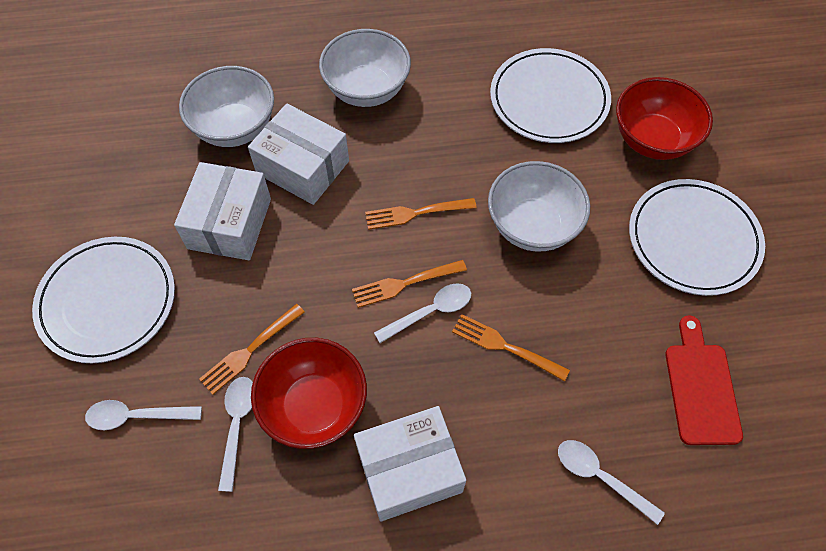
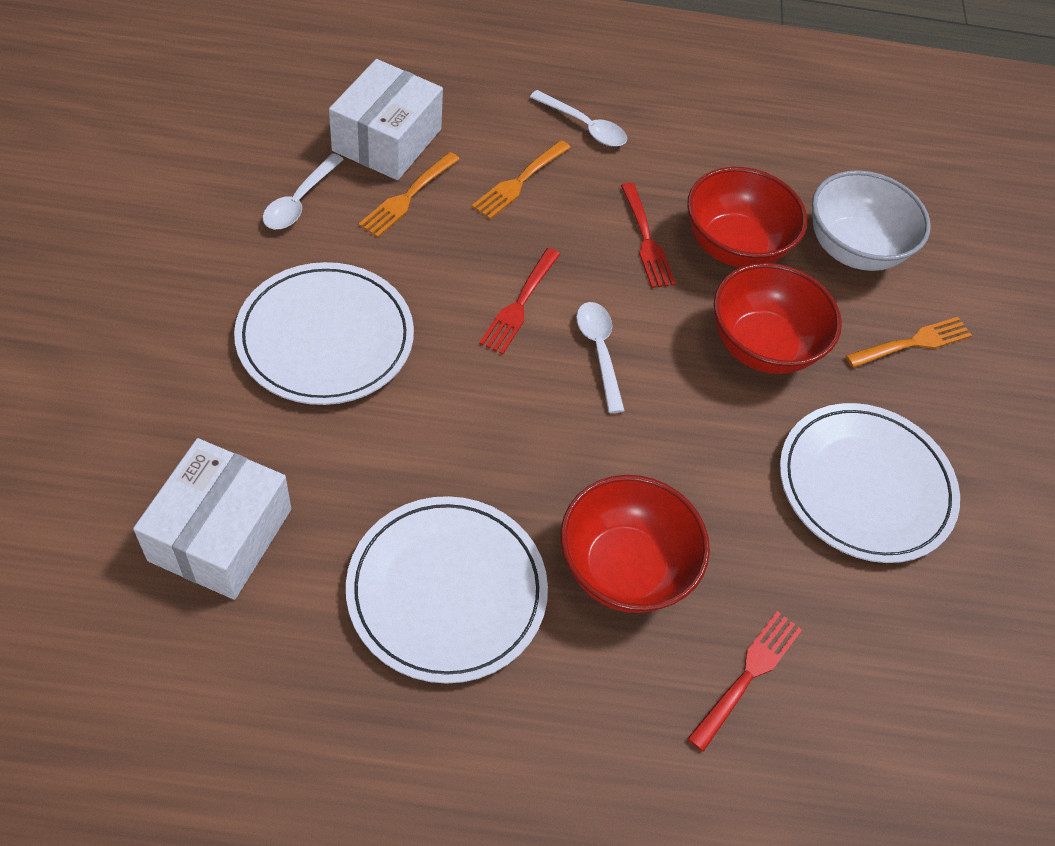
orange fork: [199,304,305,395] [352,260,467,308] [365,198,477,230] [452,314,570,381] = 4 -> [359,152,460,237] [472,140,571,219] [846,317,972,368] = 3
red bowl: [251,338,367,449] [616,77,713,160] = 2 -> [561,475,710,613] [687,167,807,268] [714,263,842,374] = 3
red cutting board: [665,315,743,445] = 1 -> none = 0
red fork: none = 0 -> [479,248,560,355] [621,182,676,288] [687,611,802,752] = 3
white bowl: [179,66,274,147] [319,29,411,107] [488,161,590,252] = 3 -> [812,170,931,271] = 1
white box: [174,162,271,260] [248,103,349,205] [354,406,466,521] = 3 -> [133,438,291,600] [329,59,443,180] = 2
white spoon: [85,400,202,430] [218,377,253,492] [374,283,471,343] [558,440,665,525] = 4 -> [263,153,344,229] [530,90,627,147] [576,302,625,413] = 3

